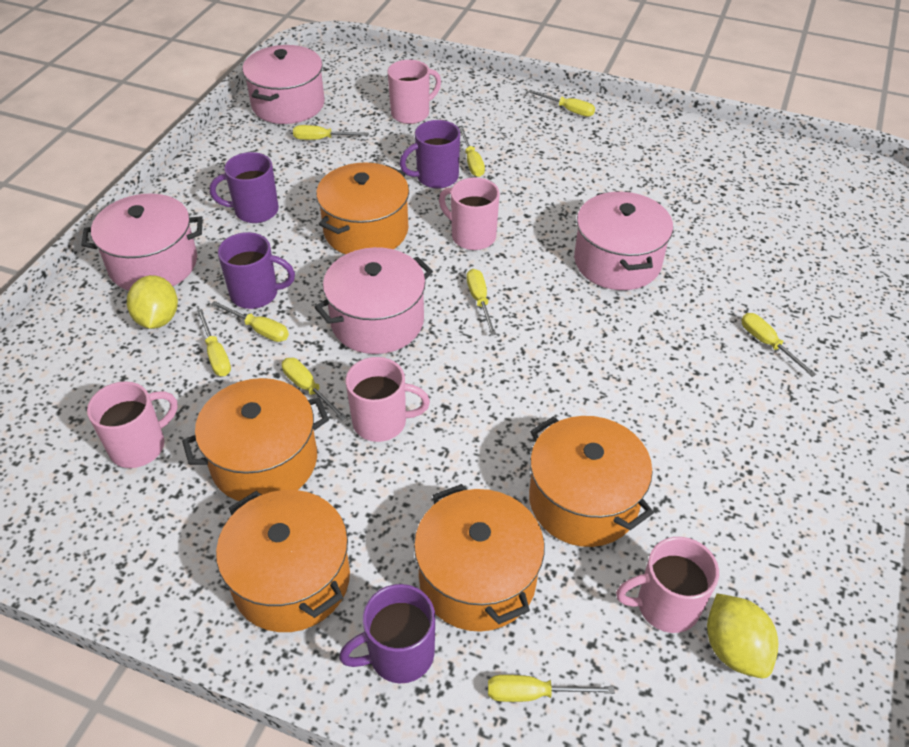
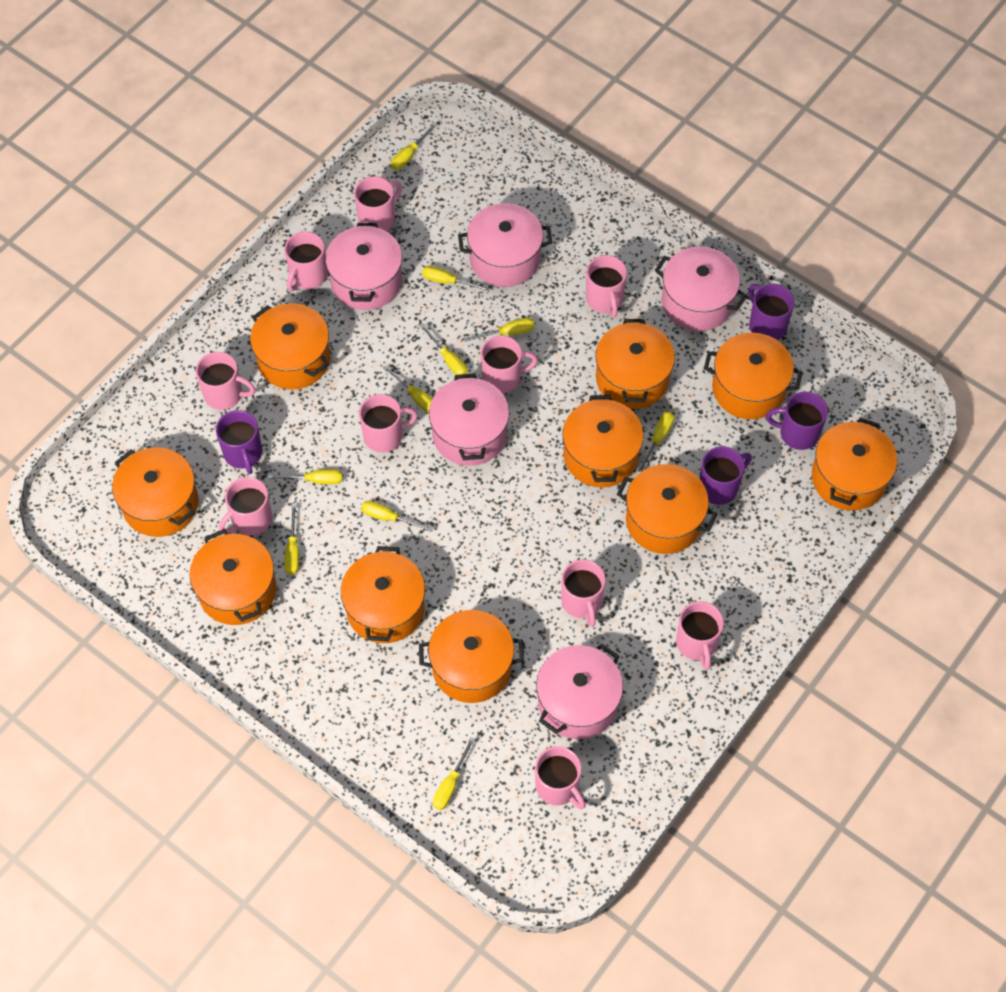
orange pot: [182,378,329,501] [216,490,350,632] [316,162,409,255] [414,484,544,632] [529,416,654,547] = 5 -> [112,447,198,537] [190,529,276,625] [250,303,330,390] [341,546,425,643] [419,610,524,703] [562,395,644,487] [596,319,675,409] [617,464,717,554] [704,333,802,419] [812,418,897,511] = 10
pink mug: [87,381,178,468] [346,357,430,442] [388,60,441,124] [439,178,500,250] [616,537,719,633] = 5 -> [196,352,255,410] [219,477,272,536] [285,232,327,291] [354,176,402,231] [359,394,418,453] [481,335,538,393] [535,746,586,810] [561,559,606,627] [586,255,627,317] [676,601,724,670] = 10
pink pot: [81,194,202,291] [243,45,325,124] [315,247,433,354] [574,191,673,290] = 4 -> [325,223,402,310] [429,373,509,466] [458,203,552,287] [536,644,623,739] [655,247,747,331] = 5
yellow lemon: [127,275,178,329] [707,593,778,678] = 2 -> none = 0
yellow screwdriver: [197,309,231,376] [211,301,289,342] [282,358,347,420] [293,125,368,140] [459,128,485,177] [467,269,496,335] [488,675,615,702] [528,90,595,117] [741,313,816,377] = 9 -> [268,469,343,484] [284,505,299,575] [361,500,433,532] [383,366,433,413] [391,123,437,170] [420,324,467,375] [422,266,490,291] [433,737,475,810] [464,318,534,342] [638,411,674,472] = 10

